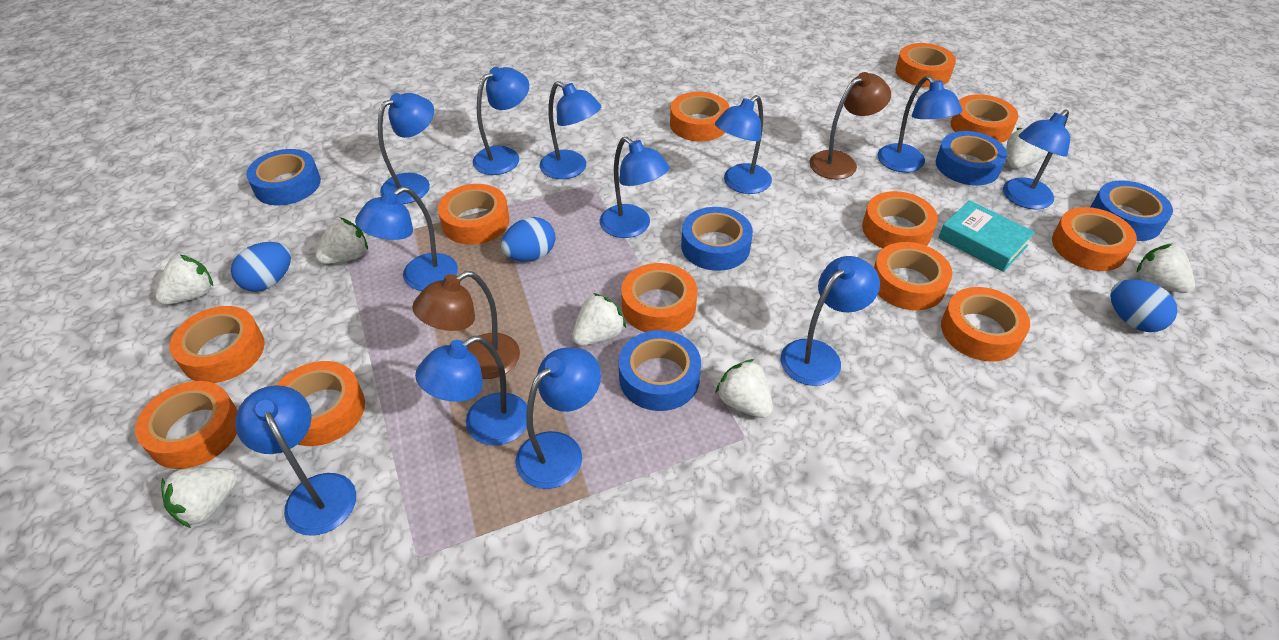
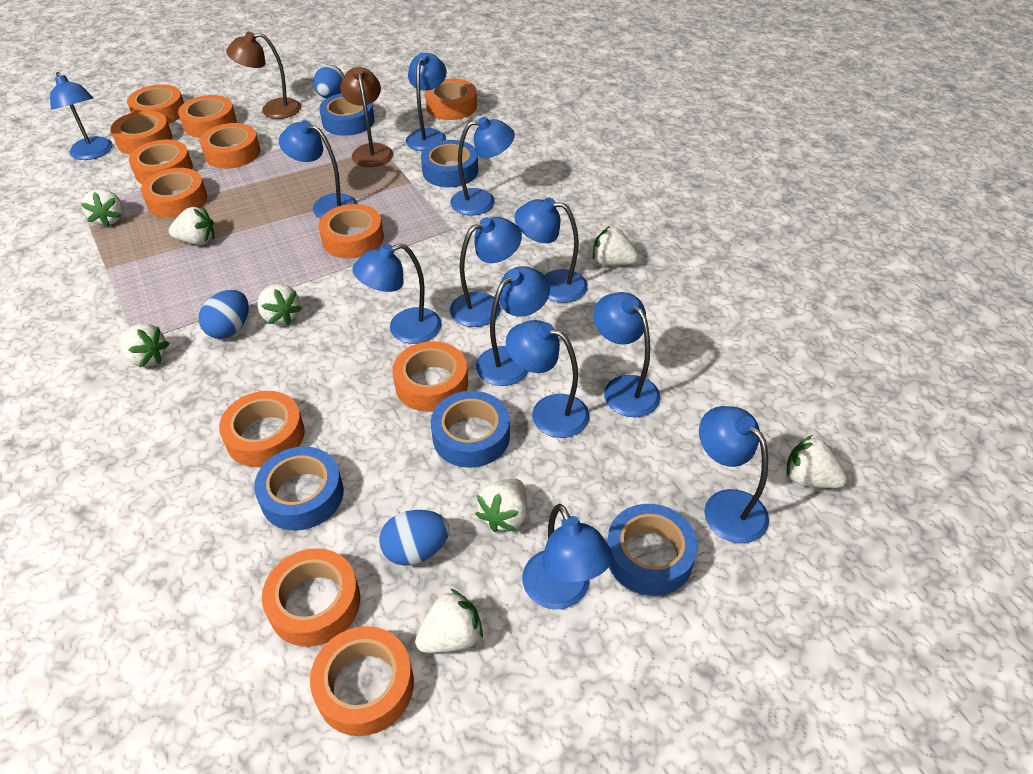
turquoise book: [938,200,1035,272] = 1 -> none = 0
white strawberry: [155,255,213,305] [161,468,237,528] [316,217,368,264] [572,293,626,346] [715,359,773,418] [1006,128,1047,169] [1136,243,1195,293] = 7 -> [81,189,123,227] [119,323,169,367] [169,207,214,245] [257,284,302,325] [415,588,483,653] [475,479,527,532] [593,226,638,266] [786,435,847,488] = 8

